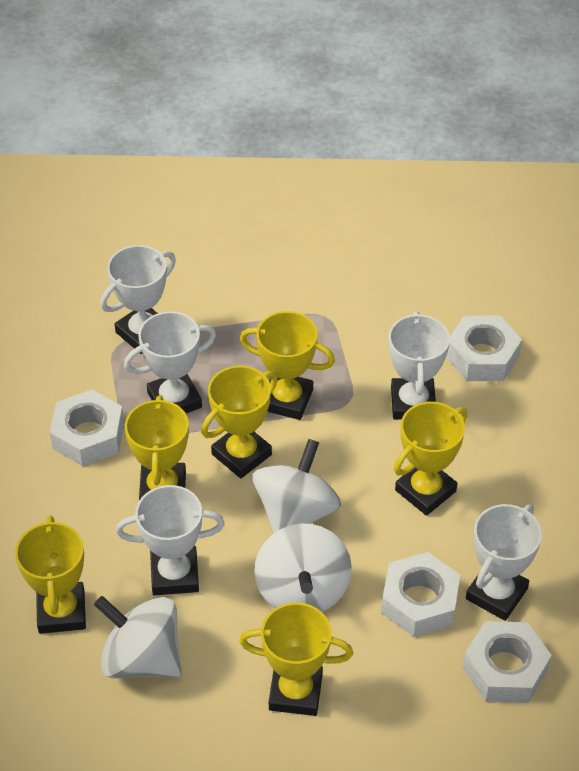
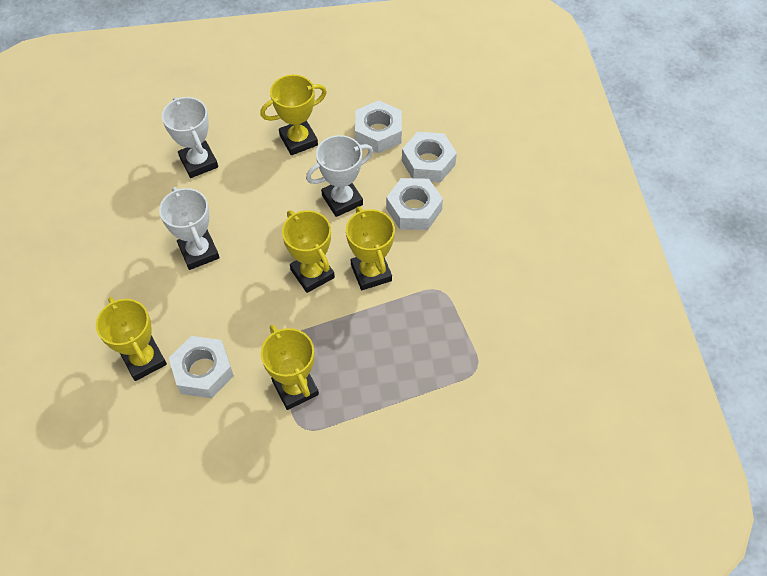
white spinning top: [94,596,182,679] [252,439,341,534] [254,523,352,612] = 3 -> none = 0
white trophy: [100,245,176,354] [116,485,225,595] [124,311,216,413] [388,311,450,420] [466,504,542,621] = 5 -> [159,187,220,270] [162,97,218,178] [306,135,373,217] = 3
yellow trophy: [15,516,86,634] [125,395,189,500] [201,366,278,478] [239,603,353,716] [240,311,335,420] [394,402,467,516] = 6 -> [96,297,167,381] [260,75,327,155] [261,325,319,410] [282,210,335,293] [346,206,395,290] = 5

